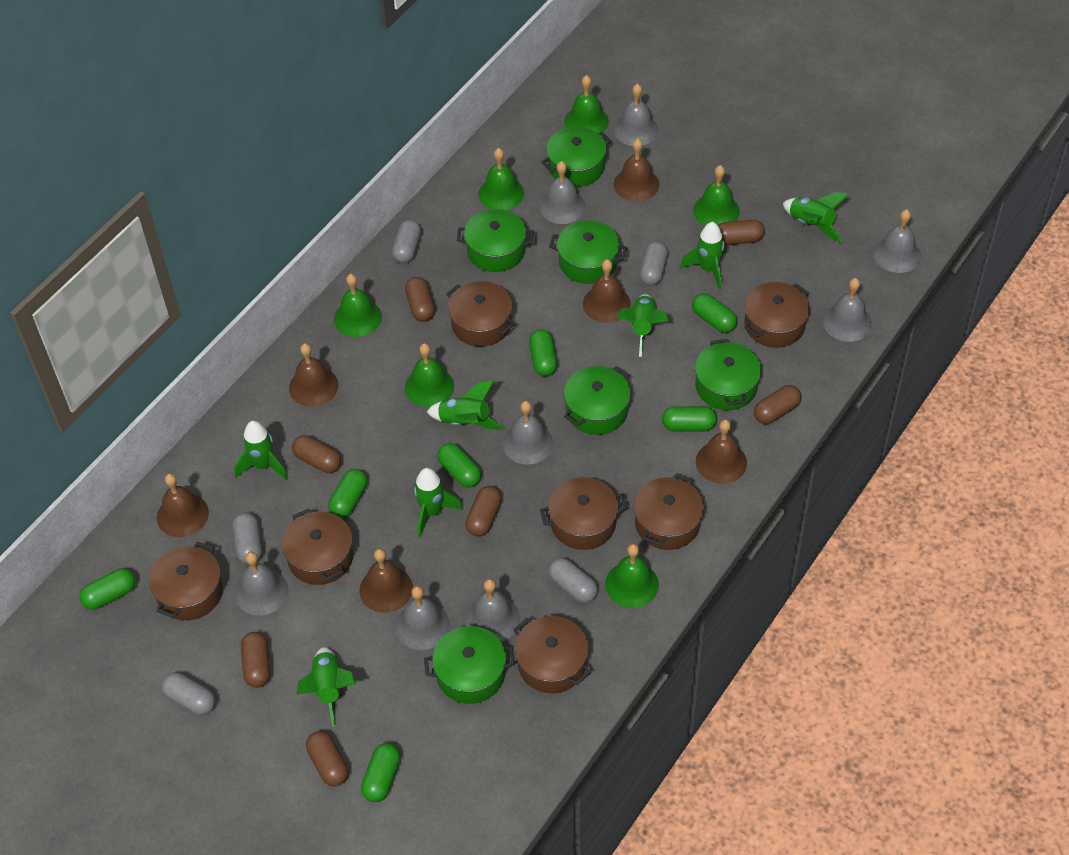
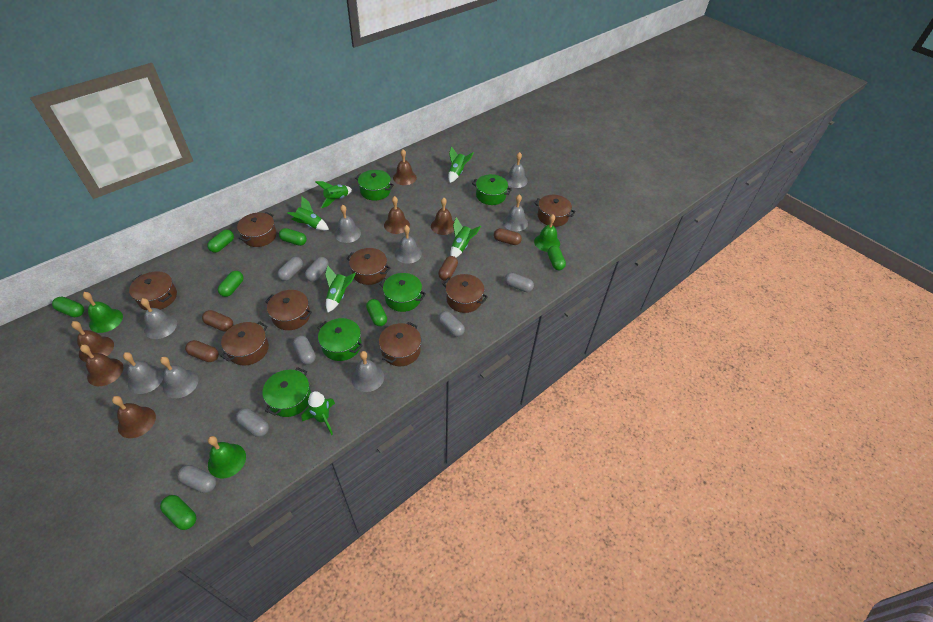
brown capsule: [241,632,271,688] [292,435,341,473] [306,731,349,787] [405,277,435,322] [465,486,502,537] [718,219,765,245] [754,385,802,424] = 7 -> [185,340,219,362] [202,310,233,332] [438,256,458,281] [494,228,522,245] = 4
brown pot: [149,542,223,620] [282,509,353,585] [447,281,515,347] [513,616,591,693] [540,477,627,550] [634,474,704,550] [744,282,810,348] = 7 -> [129,271,177,310] [220,321,269,366] [237,212,277,247] [265,290,312,330] [346,248,390,285] [379,322,421,366] [443,274,488,313] [534,195,576,227] = 8
green bell: [334,274,382,337] [405,343,454,407] [478,148,524,210] [564,75,609,133] [605,544,659,608] [693,165,740,226] = 6 -> [83,292,123,333] [208,436,246,478] [534,214,560,252] = 3
green pot: [424,626,515,704] [457,209,534,272] [542,126,611,187] [549,220,627,284] [564,366,631,435] [695,339,762,410] = 6 -> [262,367,311,417] [318,318,363,361] [355,170,394,201] [379,273,426,312] [472,174,512,205] = 5
green rocket: [234,421,288,481] [296,647,356,727] [413,468,463,538] [427,380,504,430] [616,294,669,357] [680,222,725,290] [783,192,849,242] = 7 -> [287,196,329,230] [301,391,335,435] [316,181,352,208] [325,265,356,312] [449,146,474,183] [451,217,481,258] = 6
grey capsule: [161,673,216,715] [232,513,262,564] [392,220,421,263] [548,558,598,603] [639,241,668,286] = 5 -> [177,465,216,493] [236,408,269,437] [277,257,303,281] [293,335,316,365] [305,257,329,282] [438,311,465,337] [504,273,534,292] = 7

